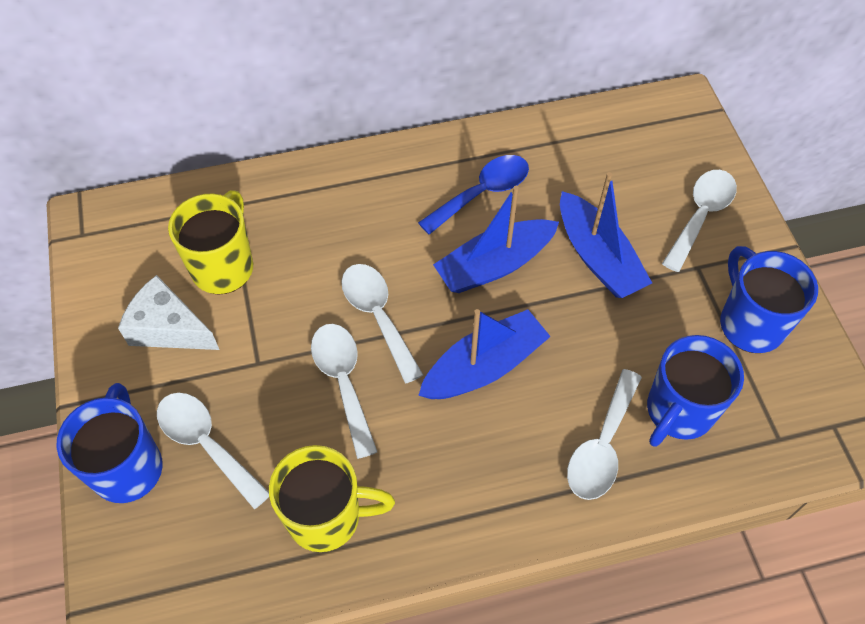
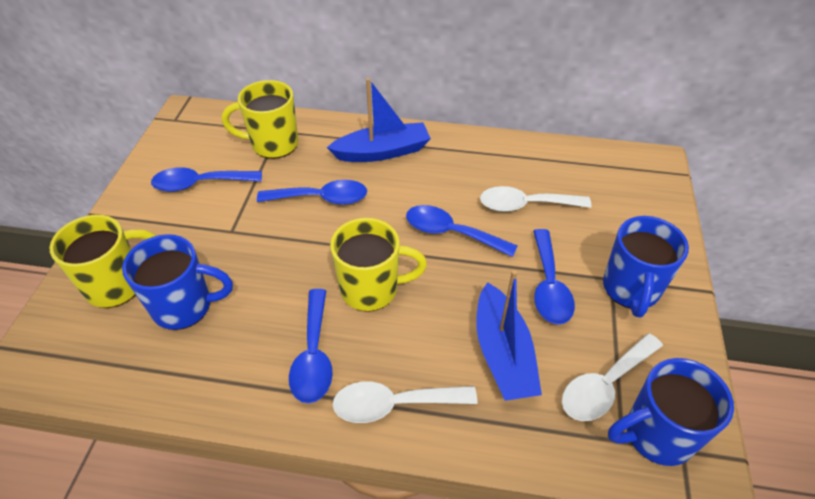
blue boat: [418,309,551,399] [433,186,559,293] [560,172,652,298] = 3 -> [327,78,431,162] [476,270,542,401] = 2
blue spoon: [418,155,529,235] = 1 -> [151,167,262,192] [257,180,367,205] [289,289,333,403] [406,205,517,257] [533,229,575,324] = 5
white cheese: [118,275,220,350] = 1 -> none = 0
white spoon: [157,393,269,509] [311,324,377,459] [341,264,423,384] [567,369,642,500] [662,170,737,272] = 5 -> [332,381,478,423] [480,186,592,212] [562,333,663,421] = 3
yellow mug: [168,190,253,295] [269,445,395,552] = 2 -> [49,215,156,308] [222,80,298,159] [330,218,427,312] = 3

